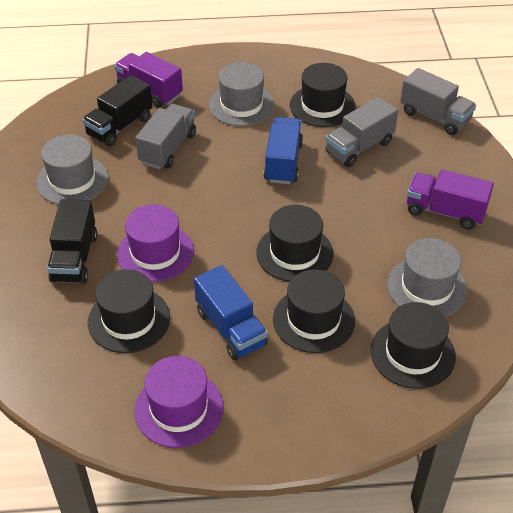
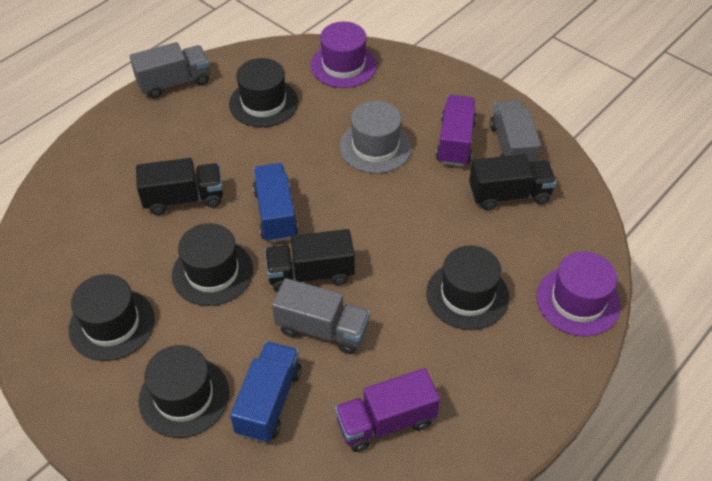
black truck: [47,199,97,284] [82,75,153,147] = 2 -> [136,158,223,215] [265,229,355,292] [469,154,557,210] = 3
grey hat: [36,134,108,204] [209,62,275,126] [387,238,467,317] = 3 -> [340,101,412,173] = 1

